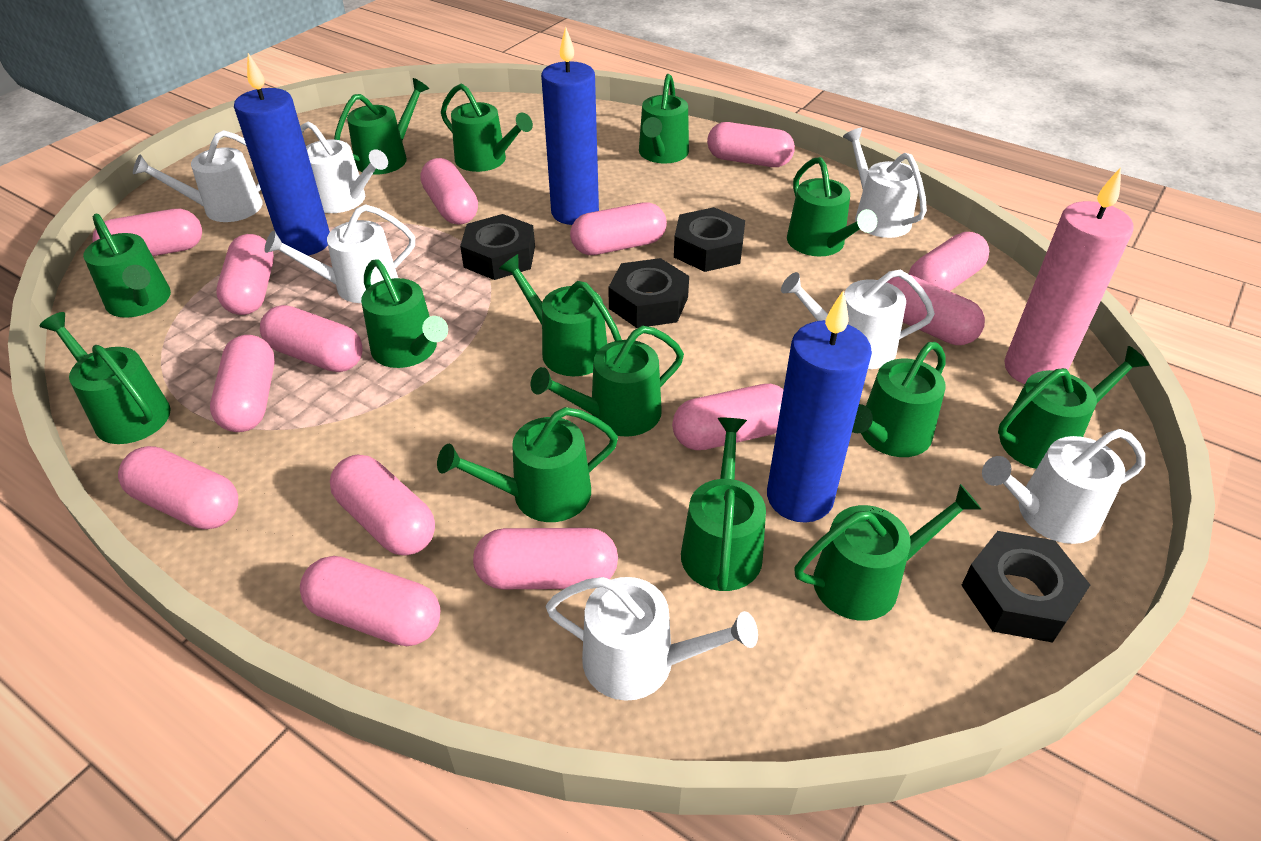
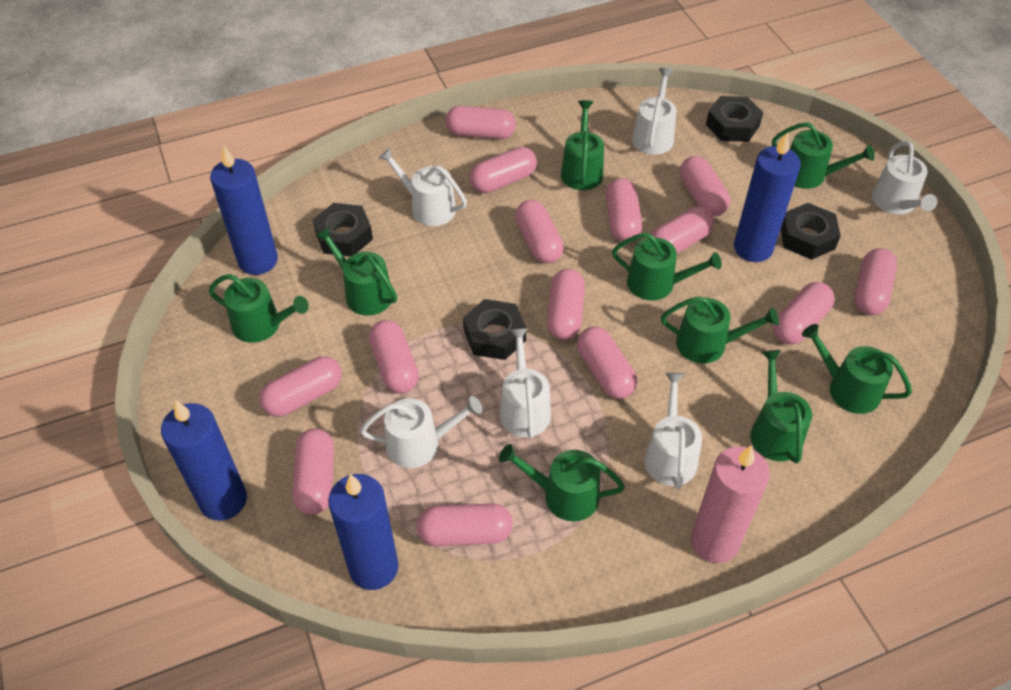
blue candle: [234,53,330,256] [541,27,599,225] [767,290,872,522] = 3 -> [161,400,247,521] [210,145,278,275] [328,474,398,590] [734,132,801,262] = 4
green watering can: [40,312,170,444] [83,213,171,318] [334,78,429,175] [361,259,448,368] [437,407,618,522] [441,83,533,172] [499,254,622,376] [531,326,684,437] [639,74,689,164] [681,418,766,591] [787,157,877,256] [794,484,981,621] [852,342,946,457] [998,346,1149,469] = 14 -> [209,274,309,343] [315,227,397,316] [499,444,625,521] [561,100,604,190] [612,233,722,300] [661,296,779,363] [750,350,812,464] [772,122,875,189] [802,324,912,414] = 9
white watering can: [133,130,262,222] [265,204,415,303] [300,122,388,213] [546,577,758,701] [781,270,935,369] [843,128,927,238] [982,429,1145,544] = 7 -> [360,396,482,468] [378,148,467,226] [500,328,551,439] [632,68,677,155] [644,373,702,489] [872,141,937,214] = 6

